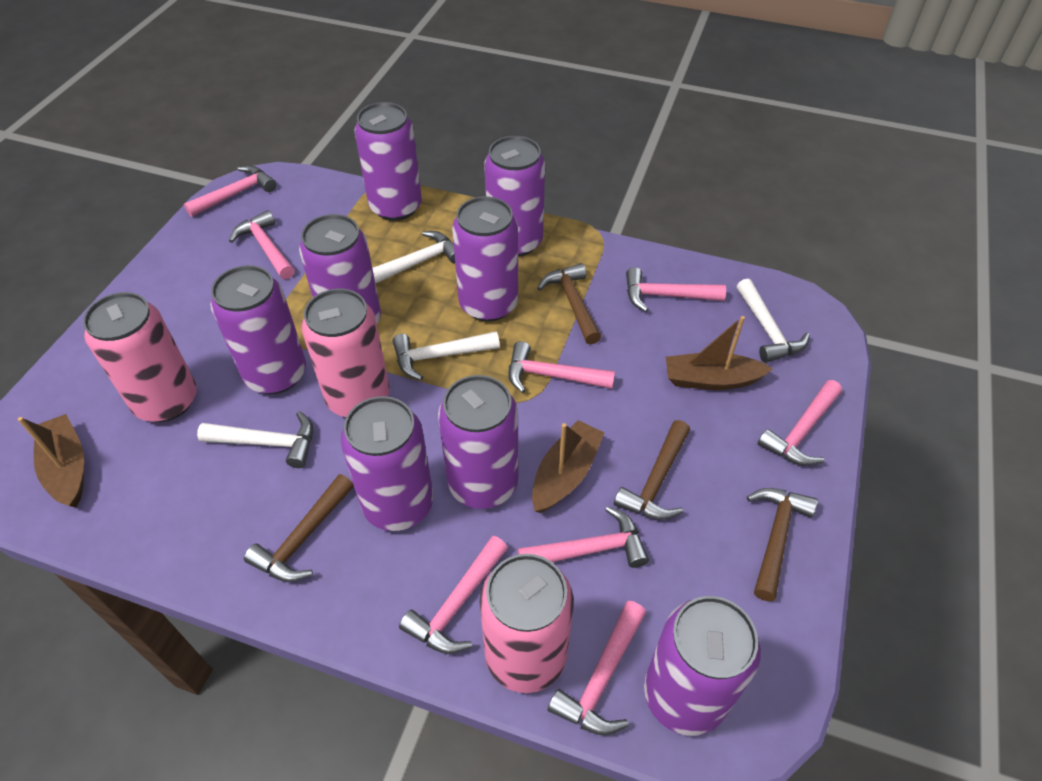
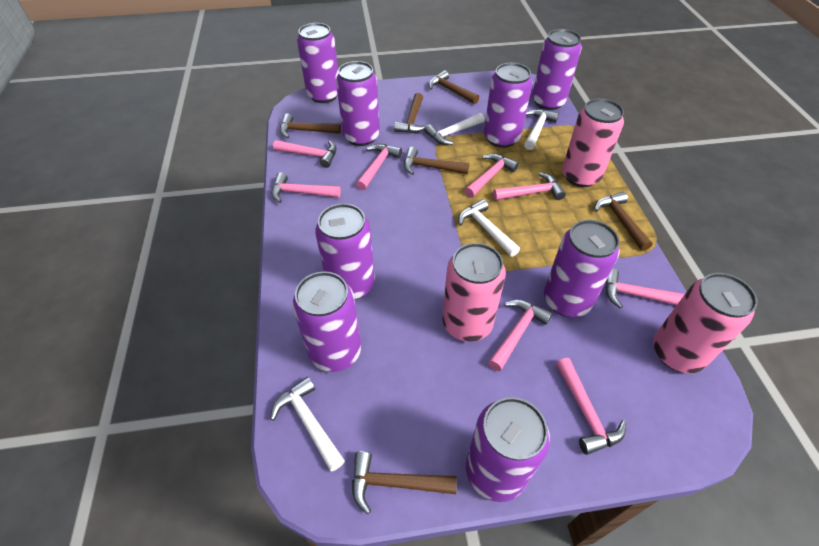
brown boat: [18,414,84,508] [532,420,604,513] [666,316,773,390] = 3 -> none = 0
brown hammer: [244,474,354,582] [537,263,601,344] [614,420,690,520] [747,488,818,601] = 4 -> [280,113,341,139] [352,451,457,514] [394,93,427,133] [404,147,469,175] [429,70,479,104] [594,192,653,251] = 6

